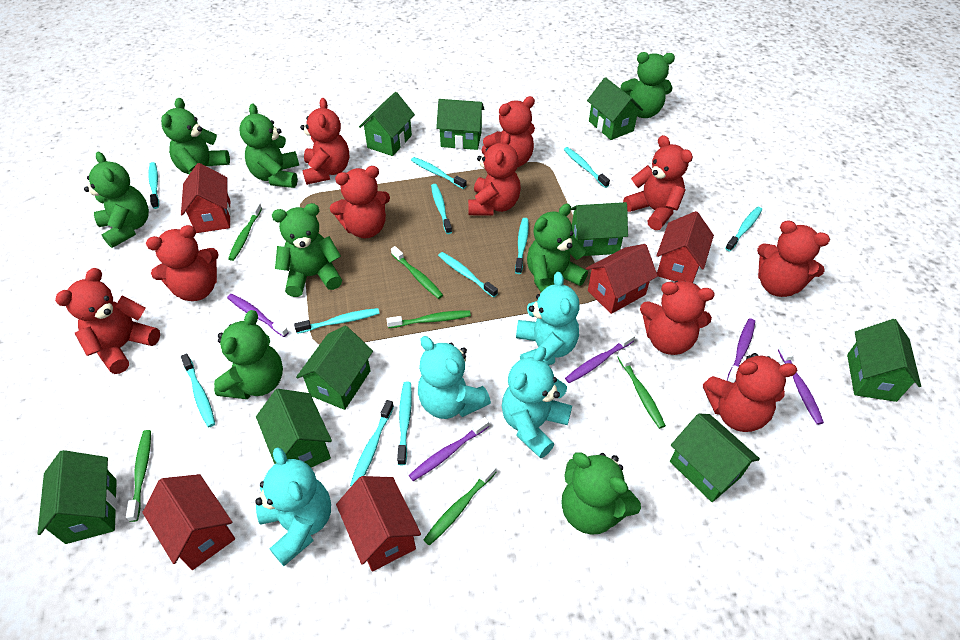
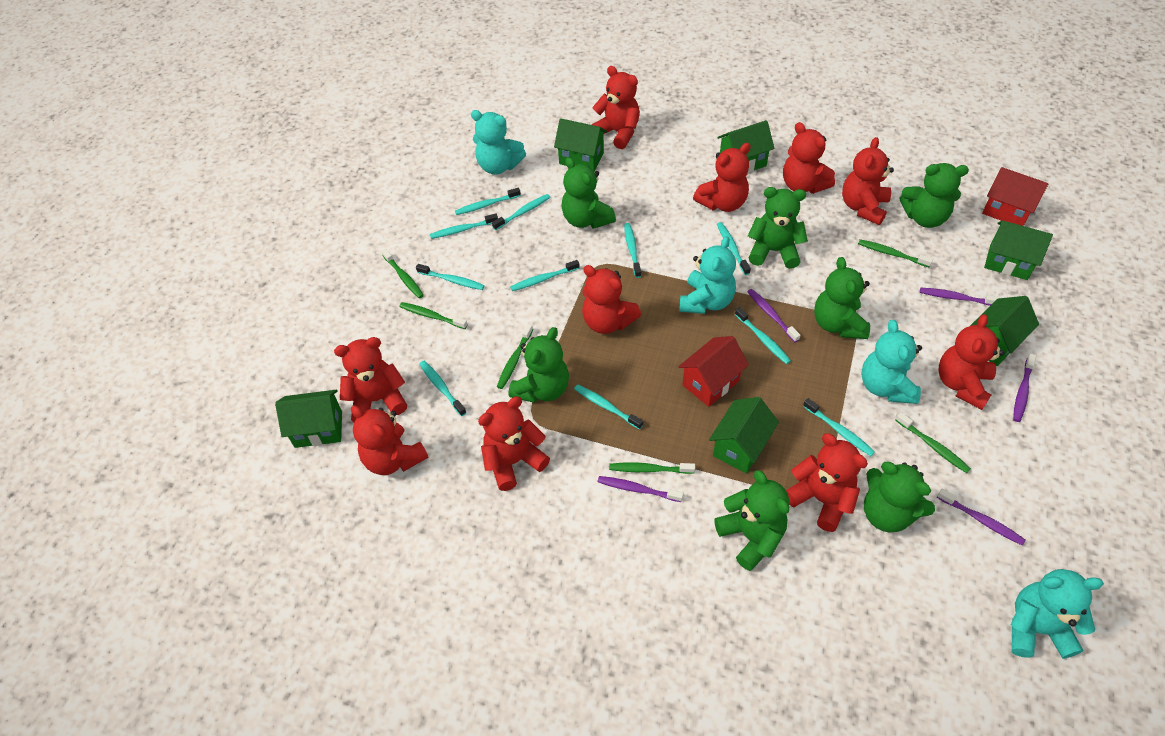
green house: [37,450,117,544] [256,389,332,468] [296,326,373,410] [359,92,415,156] [436,99,484,150] [571,202,628,256] [587,77,643,140] [670,414,760,502] [847,319,921,402] = 9 -> [275,390,342,448] [554,118,607,171] [709,397,779,473] [717,120,774,173] [970,296,1039,366] [984,220,1053,280] = 6
green teddy bear: [84,152,149,248] [161,98,230,174] [214,310,283,399] [239,103,299,188] [272,203,342,297] [527,204,588,292] [561,452,641,535] [621,52,675,118] = 8 -> [509,327,569,403] [561,157,616,229] [714,470,789,571] [748,187,808,269] [814,257,870,339] [864,462,935,532] [900,163,969,228] = 7
red house: [142,474,235,570] [181,163,231,233] [336,476,421,572] [586,244,658,314] [656,211,714,283] = 5 -> [678,336,749,407] [982,167,1048,226] = 2

